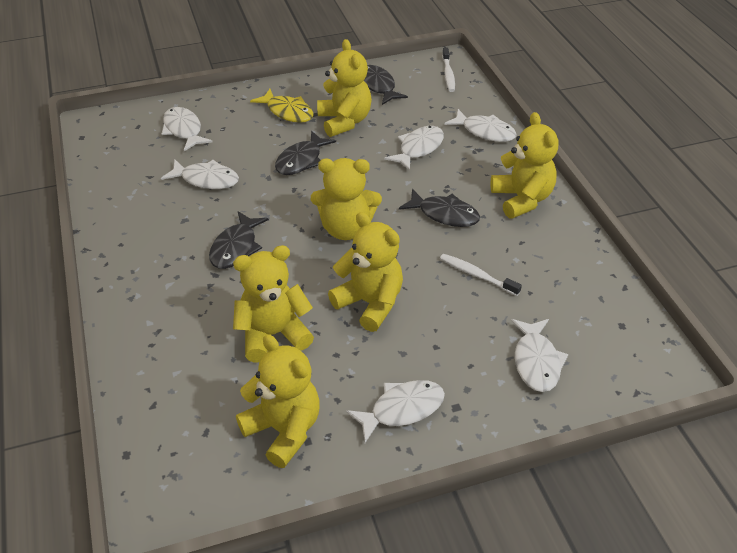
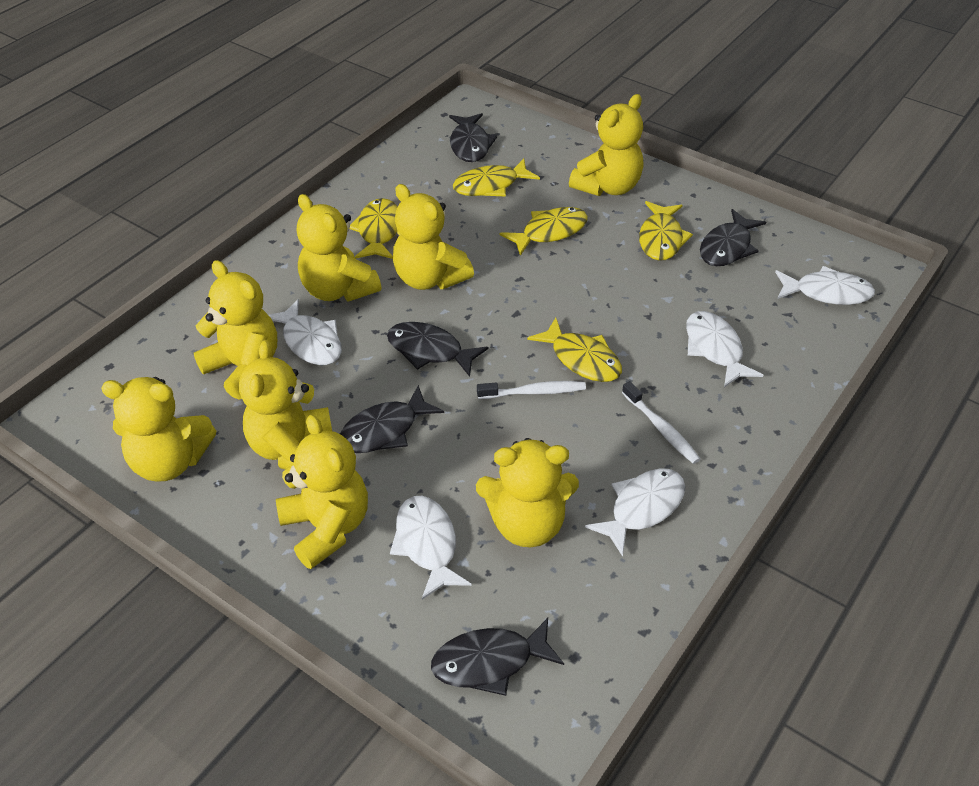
black fish: [209,211,269,269] [275,131,336,175] [364,65,408,105] [399,189,480,227] = 4 -> [340,385,444,453] [387,322,488,377] [431,618,564,696] [449,113,497,162] [700,209,766,266] = 5
white fish: [161,107,213,151] [161,159,239,189] [346,380,445,443] [384,126,444,171] [444,109,517,142] [511,319,568,392] = 6 -> [269,299,342,365] [390,496,472,600] [585,468,685,556] [686,311,763,387] [775,266,875,305] = 5
yellow fish: [250,89,313,123] = 1 -> [349,198,397,259] [453,159,540,197] [500,207,588,256] [527,318,622,382] [639,201,693,261] = 5
yellow teddy bear: [233,245,314,363] [236,334,320,468] [311,158,382,240] [317,39,372,137] [328,212,403,332] [490,112,558,219] = 6 -> [101,377,216,482] [194,260,277,400] [239,340,332,470] [276,414,368,569] [297,194,381,302] [393,184,474,290] [476,438,579,547] [569,94,644,196] = 8

